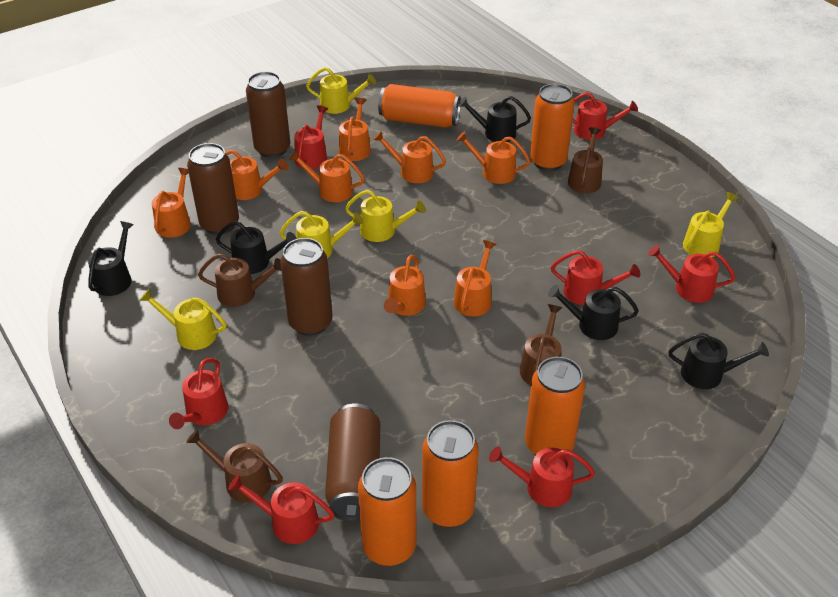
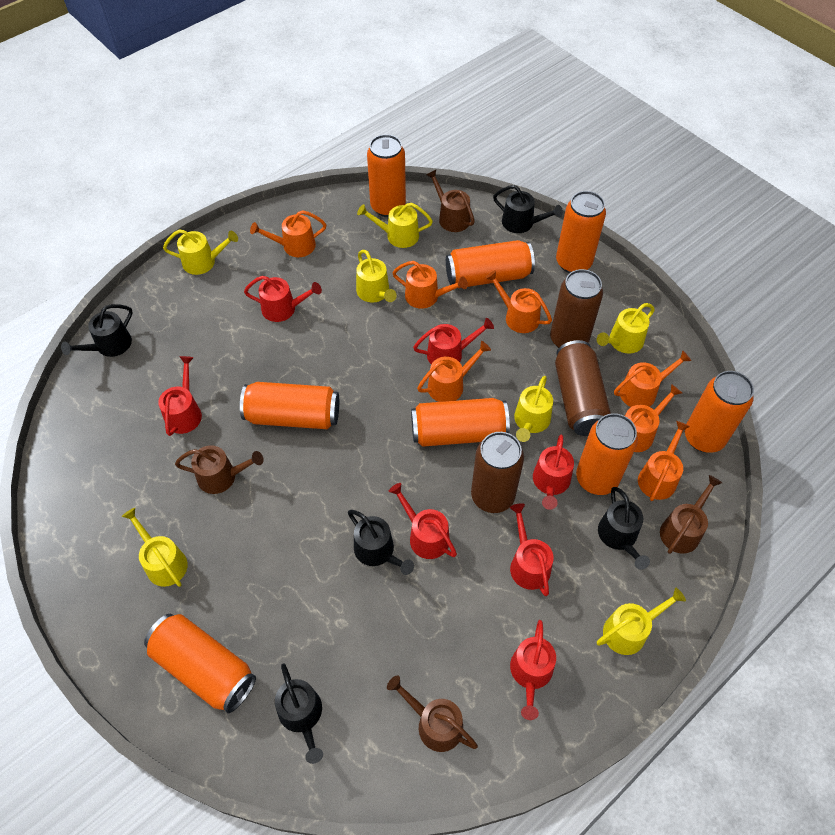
brown can: [187,143,239,235] [246,71,290,158] [280,238,332,336] [325,404,380,521] = 4 -> [471,432,524,513] [550,269,603,348] [555,340,611,436] = 3
orange can: [358,457,416,566] [378,84,461,128] [422,420,479,527] [525,357,585,455] [530,84,575,171] = 5 -> [144,614,256,713] [240,382,339,429] [367,134,406,217] [411,398,510,447] [446,240,535,288] [556,191,606,273] [576,413,638,495] [685,371,754,453] = 8
orange watering can: [152,168,191,238] [225,150,288,200] [289,150,365,202] [339,98,371,161] [373,131,446,183] [384,255,426,316] [454,240,496,316] [456,131,530,184] = 8 -> [250,210,326,257] [392,261,468,309] [417,341,491,402] [485,270,552,333] [614,350,691,407] [625,384,682,452] [638,421,690,501] = 7
yellow watering can: [139,289,226,350] [280,211,363,258] [306,67,376,114] [345,190,426,242] [683,192,739,257] = 5 -> [122,508,188,587] [163,229,238,275] [356,250,397,303] [357,203,433,248] [514,376,553,442] [597,303,655,354] [597,587,686,655] = 7

